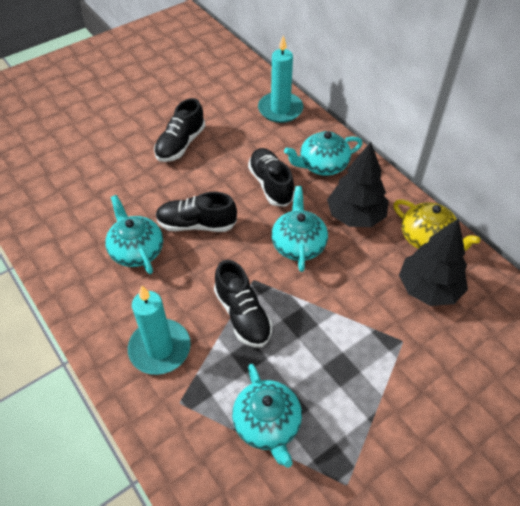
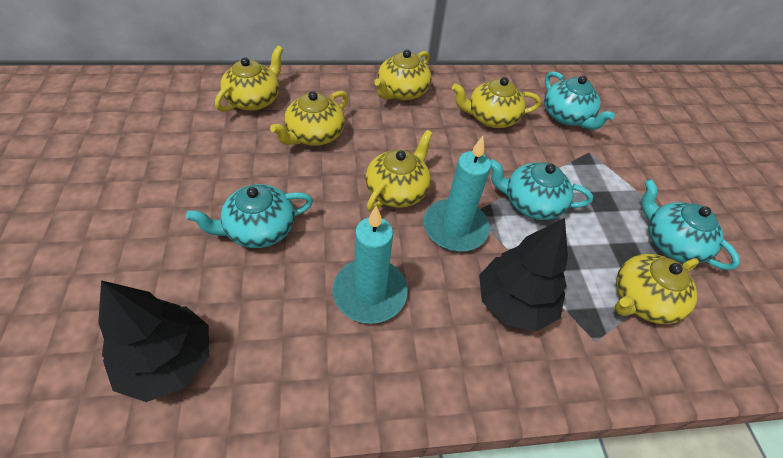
black shoe: [154,98,205,162] [156,192,237,232] [214,260,272,348] [248,148,295,207] = 4 -> none = 0
yellow teapot: [393,199,480,251] = 1 -> [215,46,283,112] [270,91,348,146] [365,130,433,212] [374,50,431,100] [452,77,541,128] [615,254,699,324] = 6

